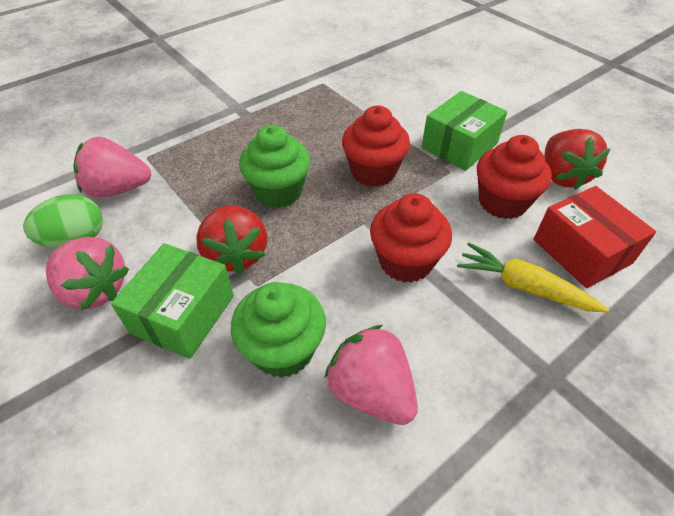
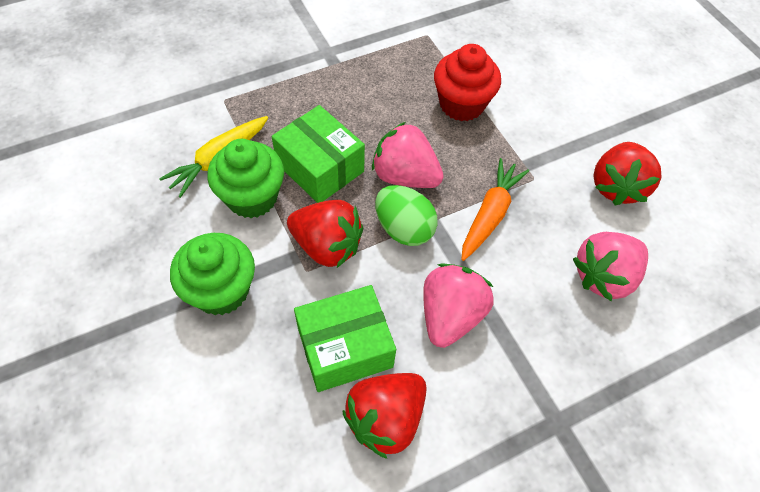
orange carrot: none = 0 -> [461,158,529,261] = 1
red box: [533,186,656,288] = 1 -> none = 0
red cupcake: [342,106,410,187] [370,193,452,283] [477,135,552,219] = 3 -> [434,44,501,121] = 1
red strawberry: [196,205,267,274] [544,129,610,190] = 2 -> [287,200,363,268] [342,373,427,459] [594,142,662,206] = 3

